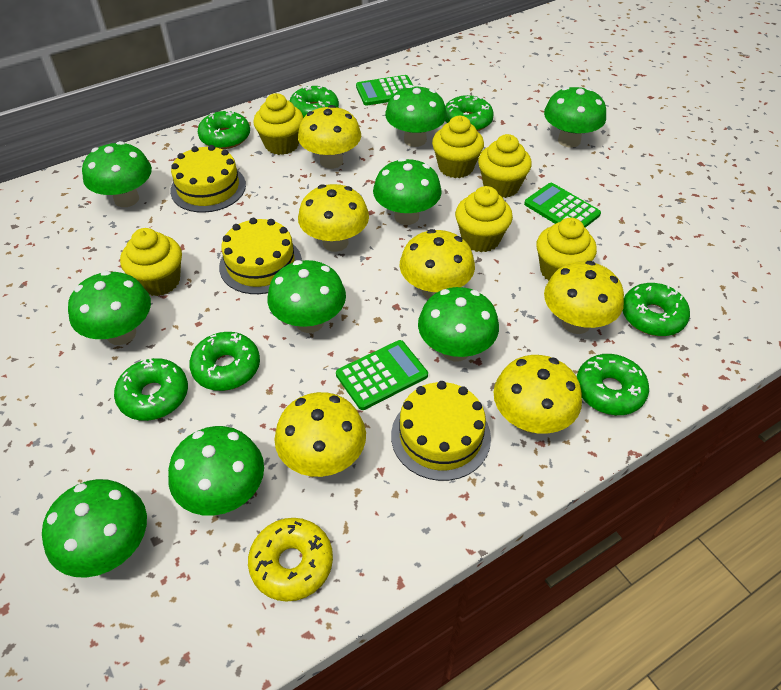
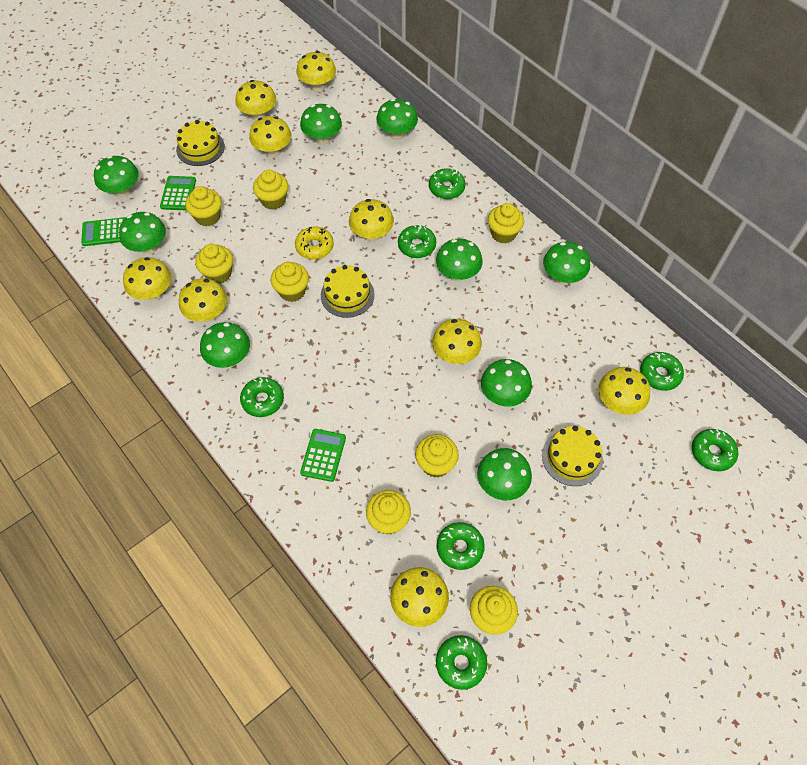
yellow cupcake: [120,228,182,296] [253,93,303,155] [432,116,484,178] [455,186,513,252] [478,134,532,198] [536,218,597,281] = 6 -> [185,186,222,226] [195,244,233,284] [253,170,288,210] [271,262,309,302] [366,490,411,534] [415,434,459,478] [470,586,518,635] [488,203,524,244] = 8
yellow mushroom: [274,392,366,477] [298,105,361,169] [298,184,369,252] [400,229,475,299] [494,355,582,433] [544,261,624,334] = 6 -> [123,257,171,301] [179,278,227,322] [235,80,276,121] [249,116,292,157] [296,51,336,92] [349,199,394,242] [390,567,449,627] [432,319,482,364] [598,367,650,415] = 9

